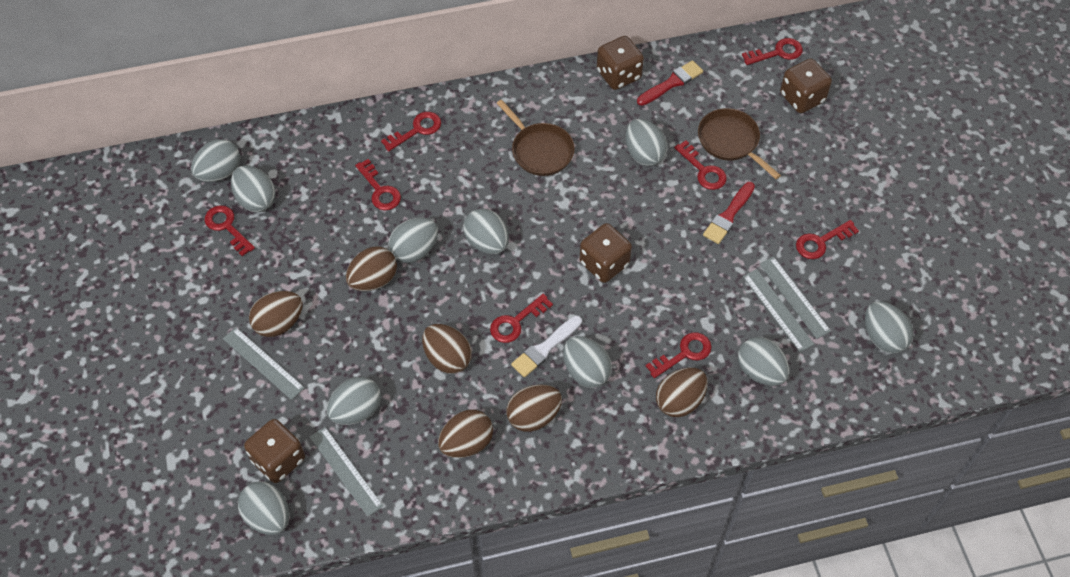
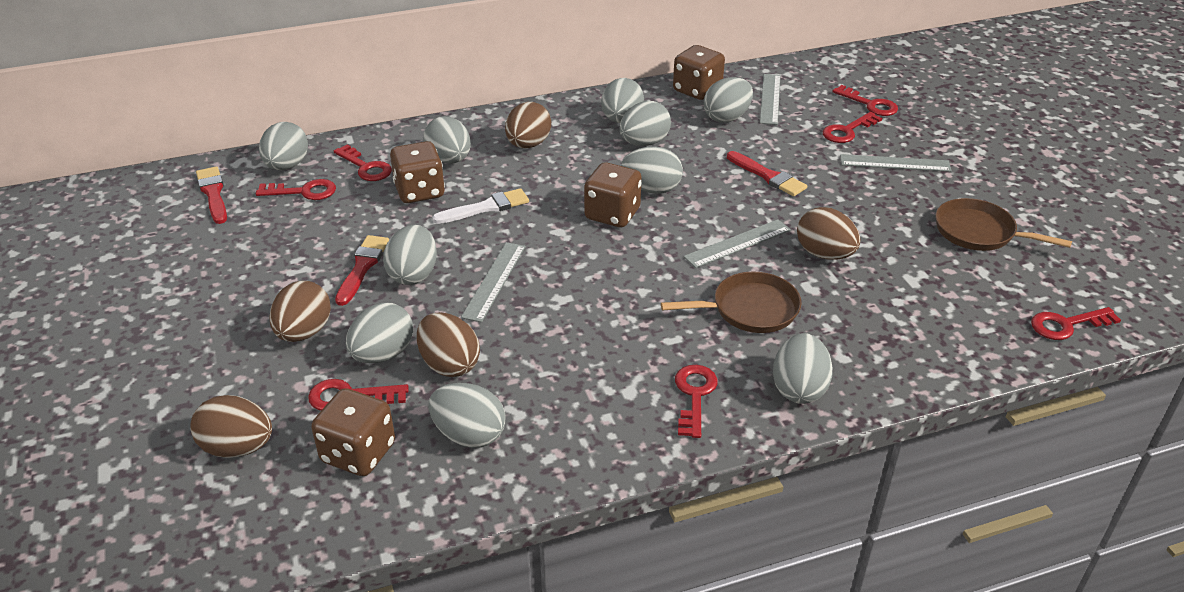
brown egg: [249,291,302,337] [346,247,397,291] [422,324,472,374] [438,410,493,458] [506,384,562,432] [656,368,708,417] = 6 -> [190,395,272,458] [269,281,331,342] [417,312,480,377] [505,102,551,148] [797,207,860,260] = 5
red brush: [637,60,703,106] [703,182,755,244] = 2 -> [196,166,227,224] [335,235,389,306] [727,151,807,196] = 3
red key: [205,205,255,256] [355,159,401,210] [381,112,441,151] [490,294,553,343] [646,332,712,378] [674,140,727,190] [742,38,803,65] [796,220,859,259] = 8 -> [256,179,336,200] [308,379,408,411] [334,144,392,181] [675,365,718,438] [823,112,882,143] [833,85,898,116] [1031,307,1121,340] = 7

